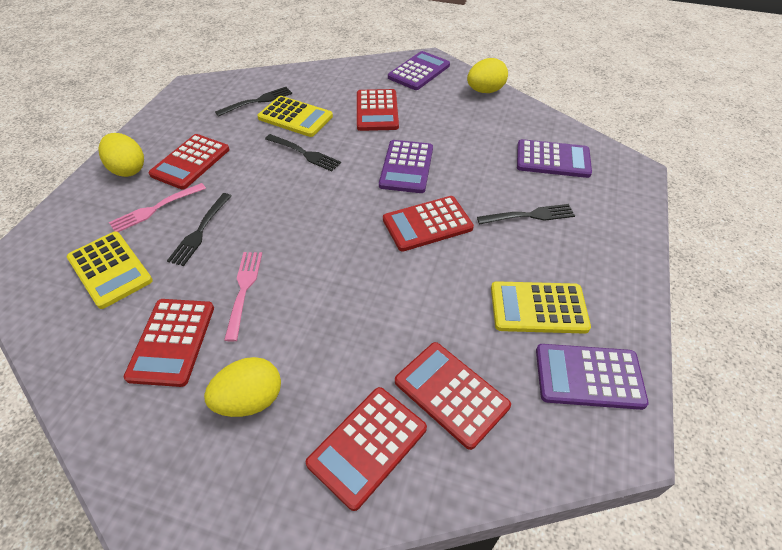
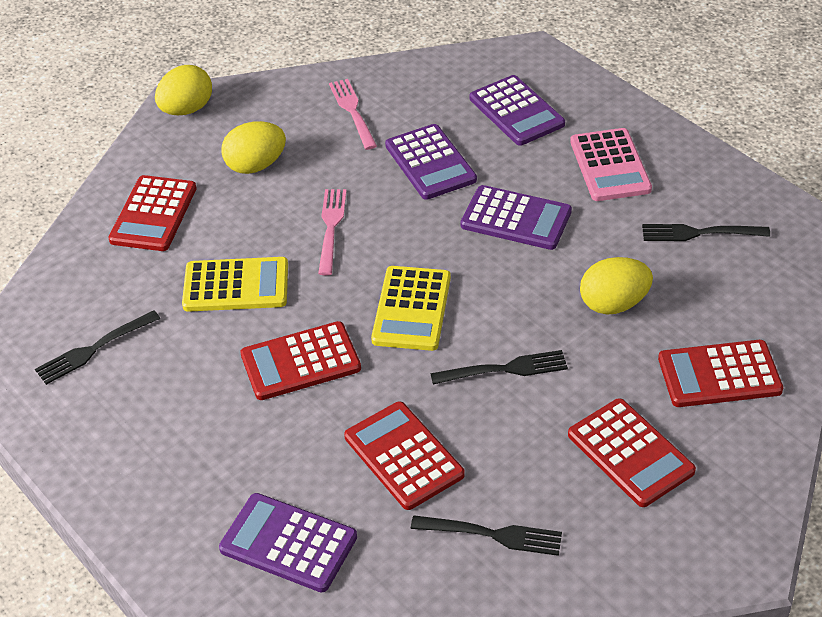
pink calculator: none = 0 -> [570,128,652,201] = 1
red calculator: [124,299,214,387] [148,134,229,190] [306,387,427,511] [357,89,399,131] [383,196,474,252] [395,342,511,450] = 6 -> [108,175,197,251] [240,321,361,400] [344,401,465,510] [568,398,696,507] [658,340,783,407] = 5
yellow calculator: [67,232,153,309] [257,96,333,137] [491,281,591,334] = 3 -> [182,257,288,312] [371,266,451,351] = 2

